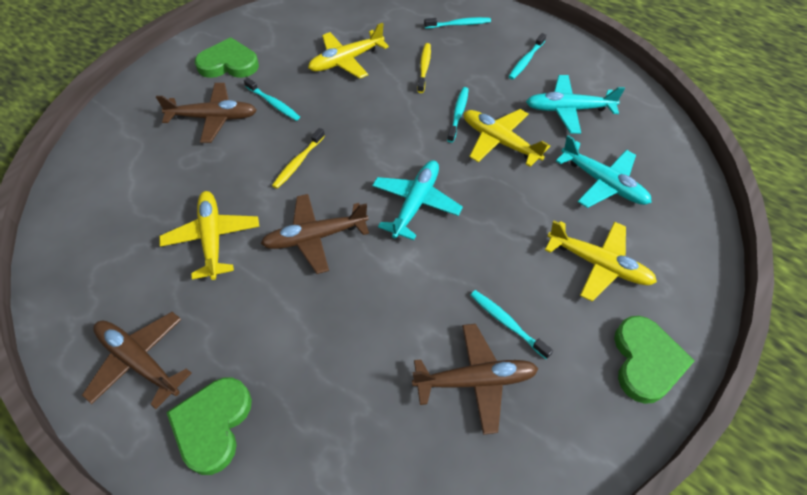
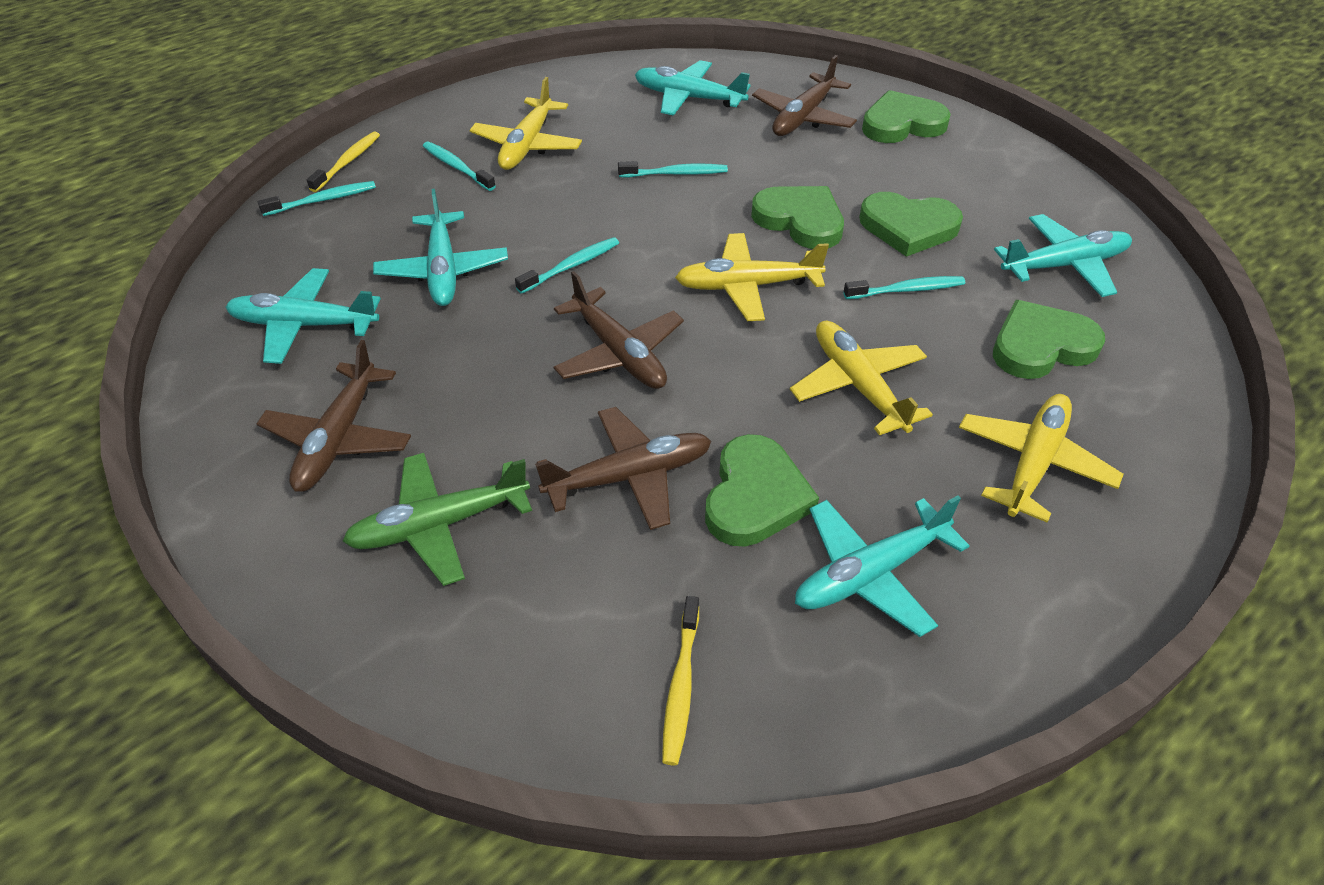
green heart: [166,378,252,475] [195,37,259,78] [614,316,694,404] = 3 -> [705,434,819,547] [751,186,844,249] [859,192,963,257] [862,90,951,143] [993,300,1105,379] = 5
green plane: none = 0 -> [342,453,532,586] = 1
turquoise plane: [372,160,463,240] [526,75,625,134] [556,135,652,208] = 3 -> [226,268,381,364] [373,189,508,306] [635,60,751,116] [795,495,969,637] [994,214,1132,297] = 5

